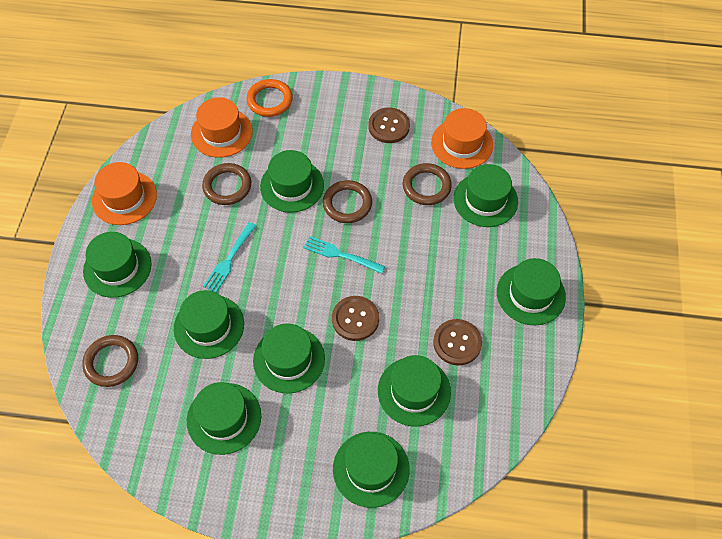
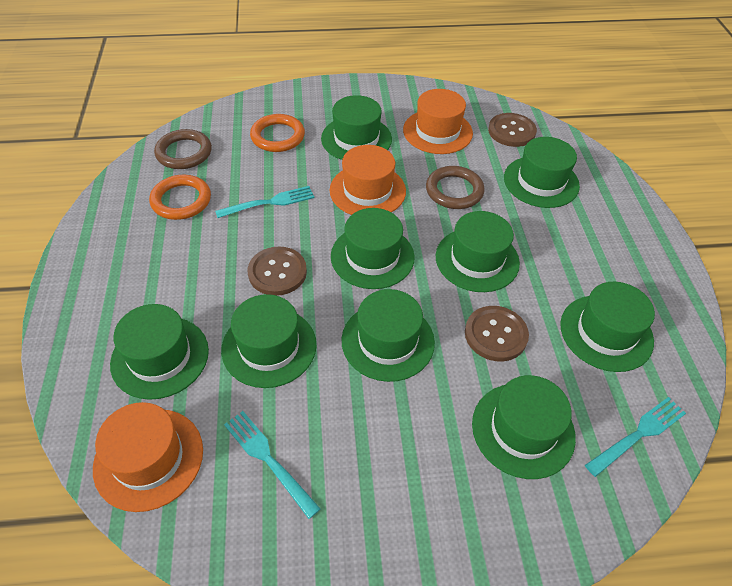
brown ring: [82,335,138,387] [202,163,251,205] [323,180,372,223] [403,163,452,205] = 4 -> [154,129,212,169] [426,166,485,209] = 2
orange ring: [247,79,293,117] = 1 -> [149,175,211,220] [250,114,305,152] = 2
turquoise fork: [203,222,256,292] [303,236,385,274] = 2 -> [215,186,314,218] [224,411,321,519] [585,397,686,477] = 3

